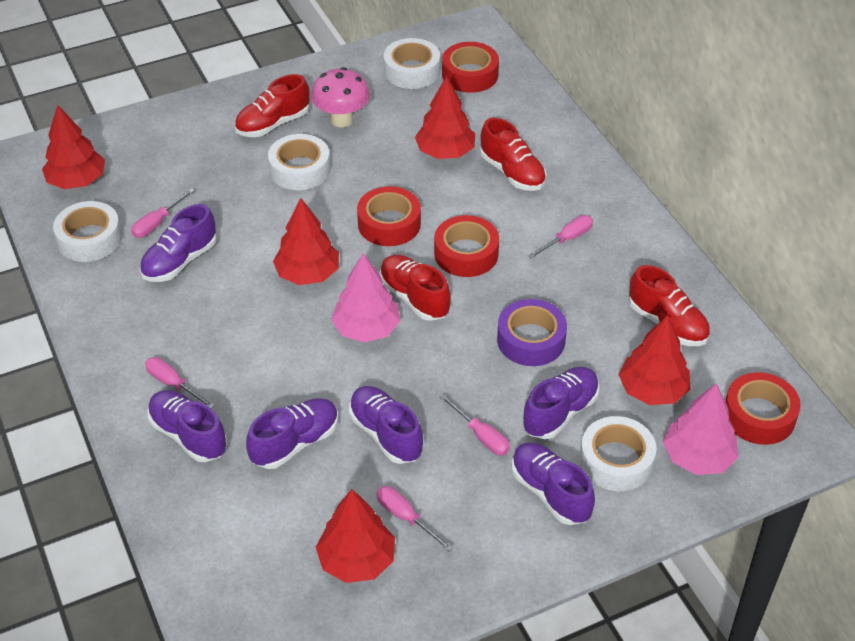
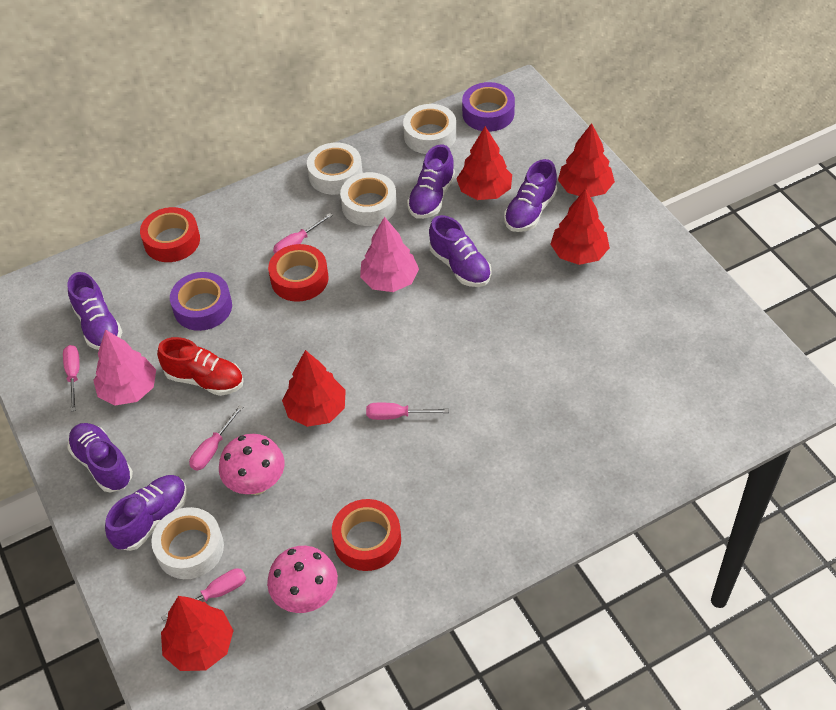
pink mushroom: [311,67,370,128] = 1 -> [219,434,284,495] [267,546,338,613] = 2
purple tape: [497,299,567,366] = 1 -> [170,272,232,331] [462,82,515,132] = 2
red shoe: [234,74,310,137] [379,255,451,321] [480,118,547,191] [629,265,710,346] = 4 -> [157,337,244,396] = 1
red tape: [357,186,421,246] [434,215,499,277] [442,42,499,93] [725,372,801,445] = 4 -> [140,207,200,262] [268,244,329,302] [332,499,401,571] = 3

